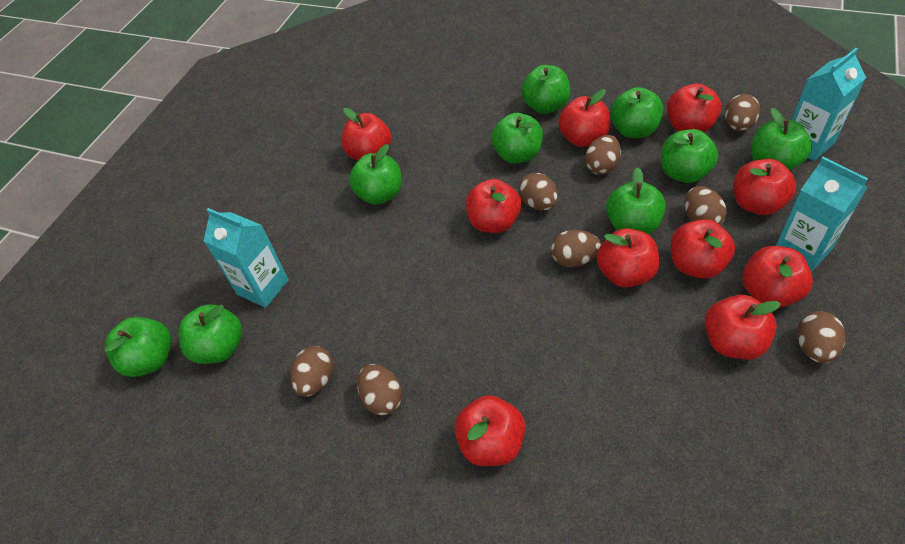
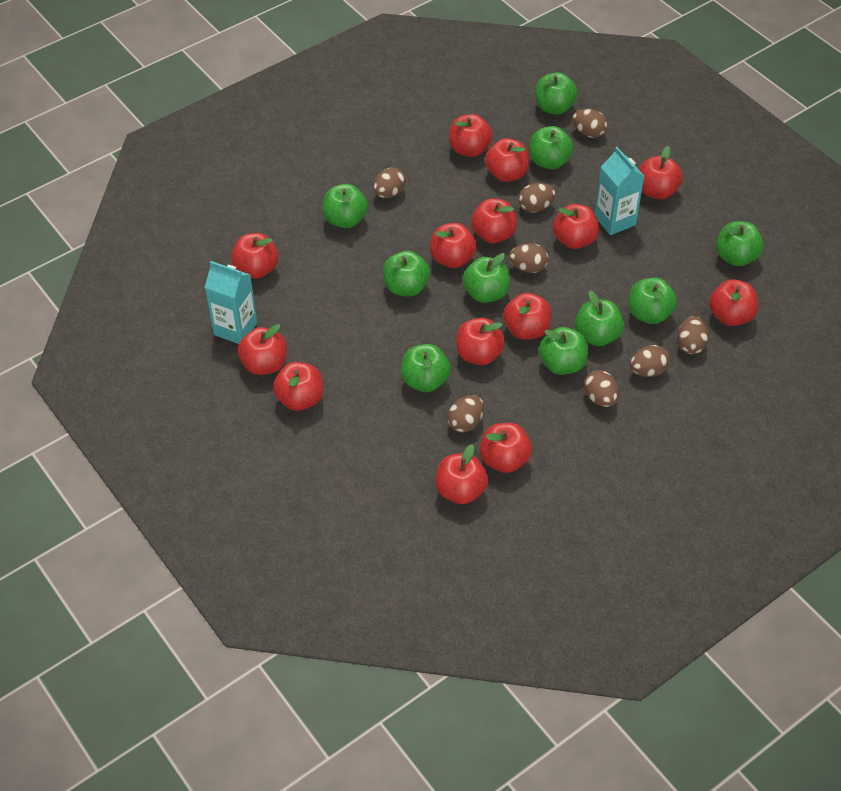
green apple: [104,317,171,377] [178,304,242,364] [349,144,402,205] [491,113,543,164] [521,65,570,114] [606,167,665,234] [610,87,663,138] [661,129,718,183] [751,108,812,170] = 9 -> [323,184,368,228] [383,251,430,297] [401,344,451,392] [463,253,510,303] [530,126,573,169] [535,72,578,115] [539,327,588,375] [575,291,624,346] [629,278,677,324] [716,221,764,266] = 10
red apple: [341,108,391,160] [454,395,525,466] [466,179,521,233] [558,89,610,147] [597,228,659,287] [667,83,721,132] [671,219,735,279] [705,295,781,360] [734,159,796,215] [742,246,813,307] = 10 -> [231,233,279,279] [238,324,287,375] [273,362,323,411] [430,223,477,268] [435,444,488,504] [449,114,493,157] [456,318,505,365] [471,198,517,243] [480,423,532,473] [485,138,529,182] [503,293,552,340] [553,204,599,249] [639,146,683,199] [709,279,758,326] = 14
turquoise carton: [204,208,289,308] [776,157,868,272] [792,48,866,161] = 3 -> [205,261,257,344] [595,147,645,235] = 2

